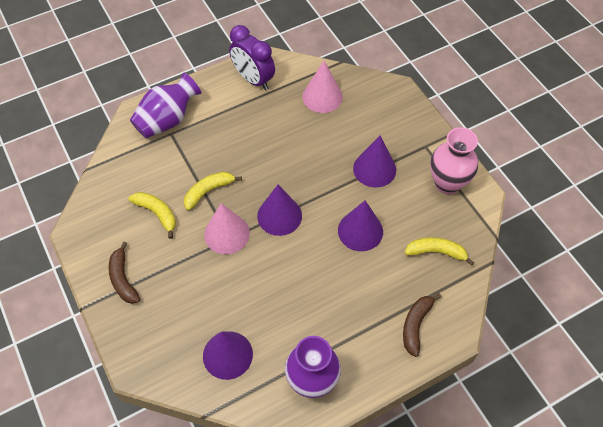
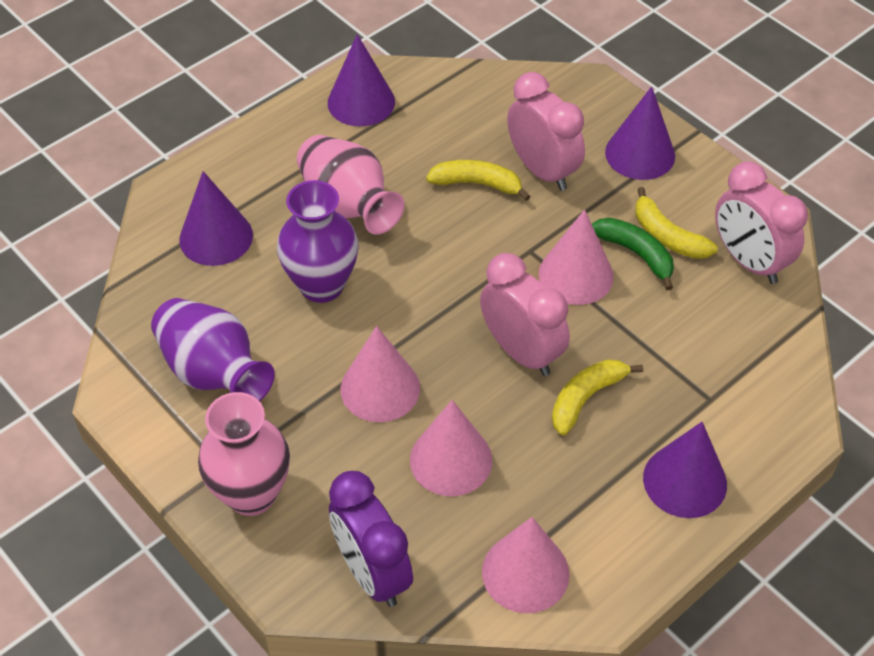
brown banana: [109,242,140,304] [403,293,441,357] = 2 -> none = 0
green banana: none = 0 -> [592,218,674,290] = 1
pink clock: none = 0 -> [480,253,570,376] [507,72,585,191] [715,162,808,284] = 3
pink cone: [204,203,250,254] [302,61,343,113] = 2 -> [340,326,420,422] [410,400,492,496] [482,517,570,613] [539,210,614,305] = 4
pink vase: [430,127,478,194] = 1 -> [198,392,290,516] [297,135,404,235] = 2

